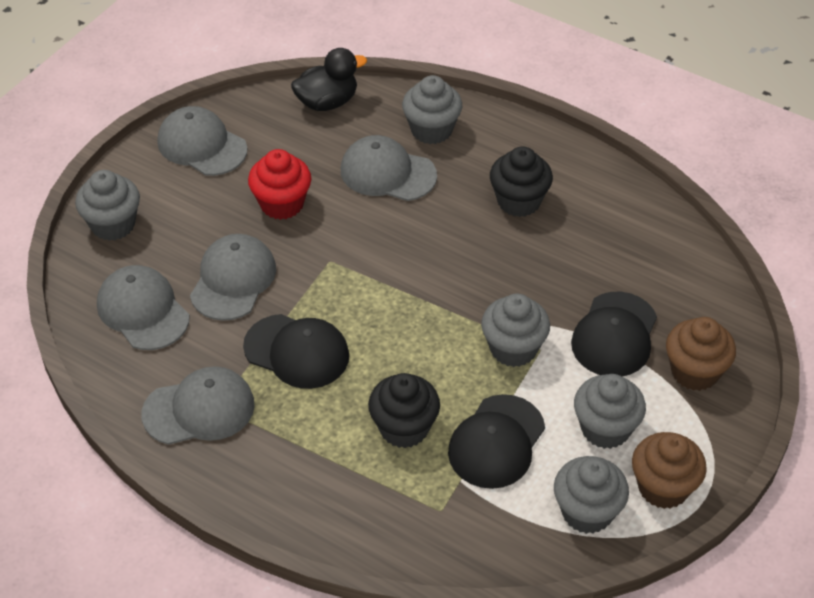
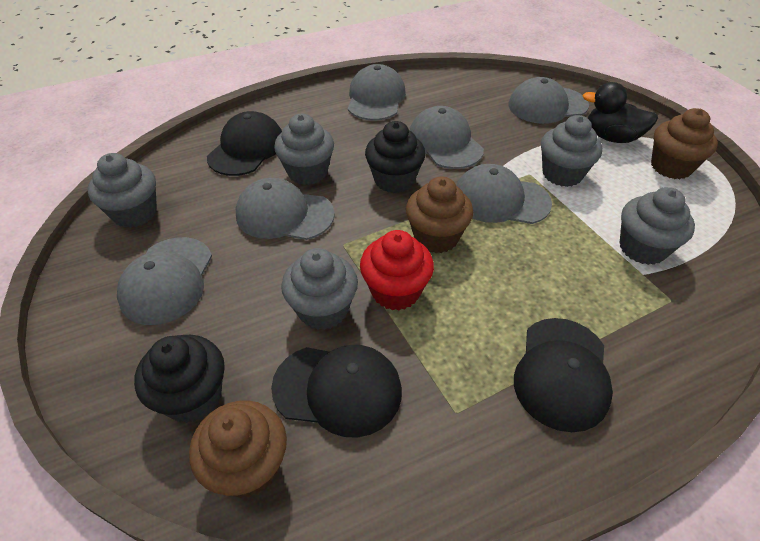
brown cupcake: [632,432,707,509] [666,317,736,391] = 2 -> [189,400,287,498] [406,176,473,253] [651,108,718,179] = 3
grey cap: [97,265,189,350] [141,366,255,445] [158,106,247,176] [190,234,276,321] [341,135,437,201] = 5 -> [117,237,212,325] [236,178,335,240] [348,64,406,121] [410,106,484,169] [456,164,552,224] [508,77,589,124] = 6

